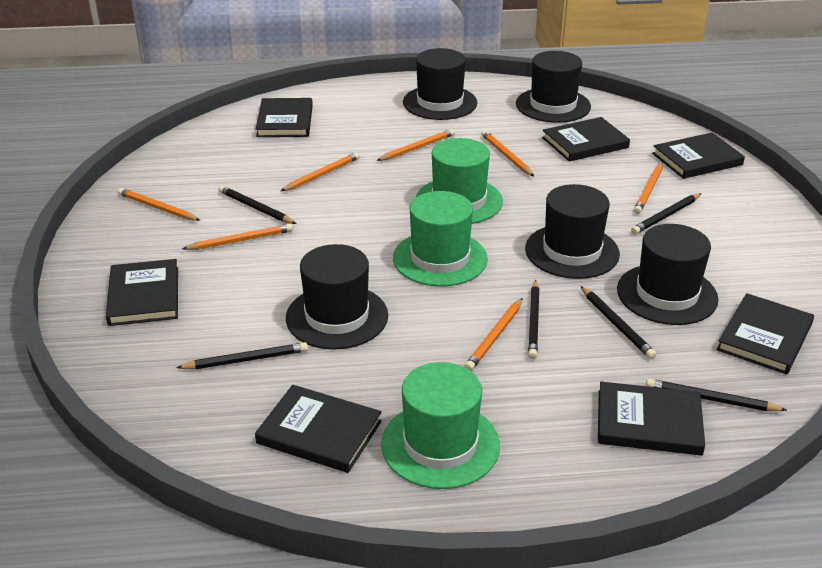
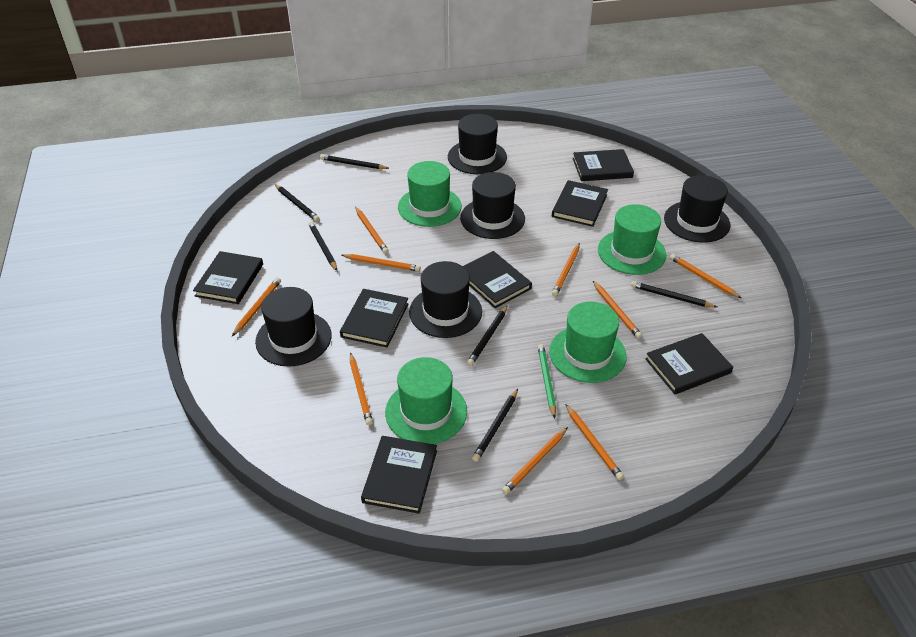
green hat: [381,362,500,489] [393,191,488,287] [416,138,503,224] = 3 -> [385,357,467,444] [398,161,462,227] [549,302,627,383] [598,204,666,275] = 4
green pencil: none = 0 -> [538,344,556,418] = 1
orange pencil: [118,188,201,221] [182,224,293,250] [281,152,360,191] [376,129,455,161] [465,298,523,371] [481,130,534,176] [634,163,663,214] = 7 -> [232,278,281,336] [341,254,421,272] [350,352,373,425] [355,207,389,254] [502,427,568,495] [552,243,580,296] [565,404,624,480] [593,281,642,339] [670,254,741,298] = 9

